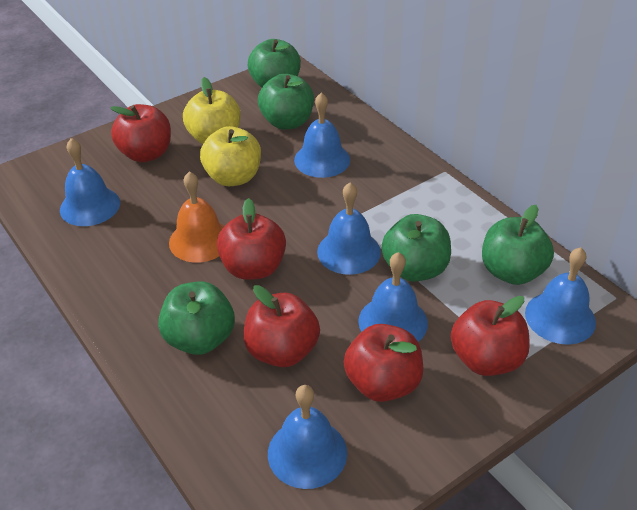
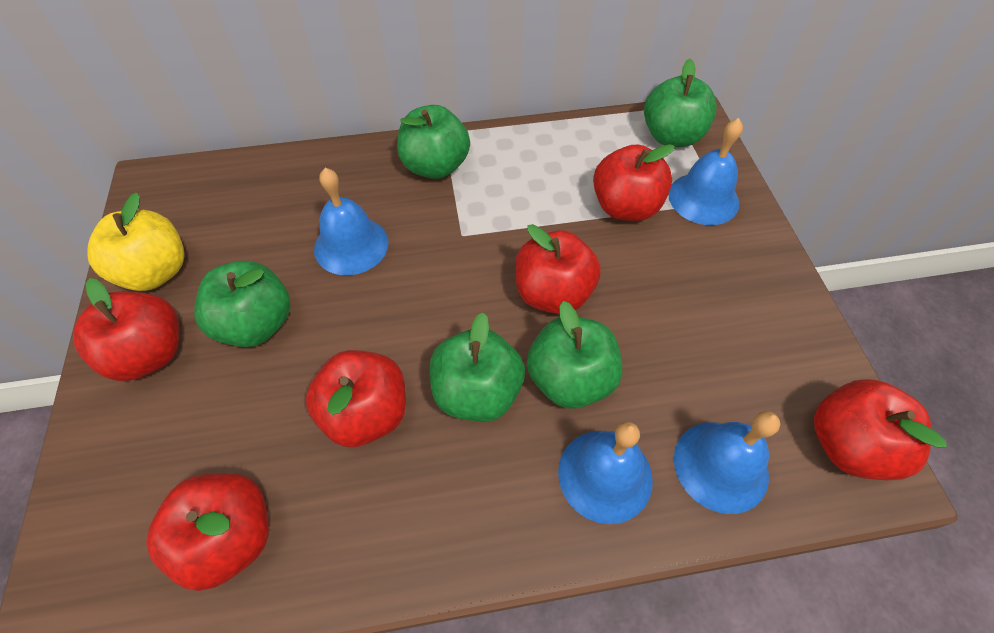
blue bell: [60,138,120,226] [268,385,347,489] [294,93,350,178] [317,183,381,275] [358,252,428,342] [525,247,596,345] = 6 -> [314,168,389,275] [558,422,653,524] [668,118,743,225] [674,411,780,514] = 4
orange bell: [169,172,224,263] = 1 -> none = 0
red apple: [111,104,171,162] [217,198,286,280] [243,285,320,367] [344,324,423,402] [451,296,530,376] = 5 -> [73,278,179,381] [146,473,269,591] [305,350,406,447] [515,224,601,314] [593,144,675,221] [814,379,947,480] = 6
yellow apple: [183,77,241,144] [200,126,261,186] = 2 -> [88,193,185,291] = 1

